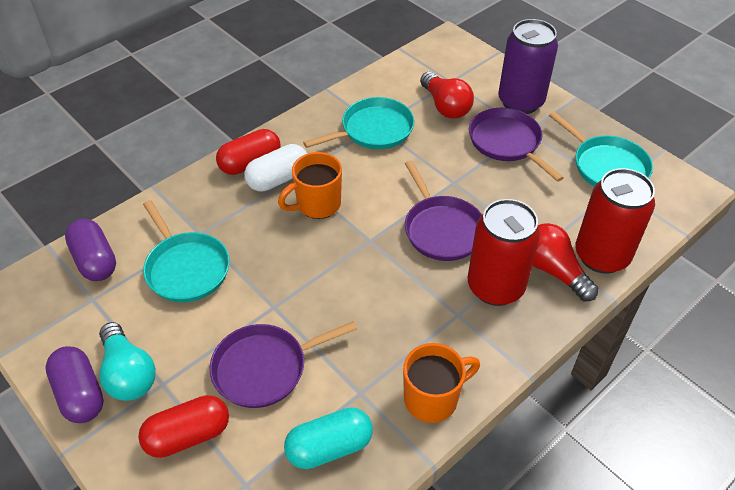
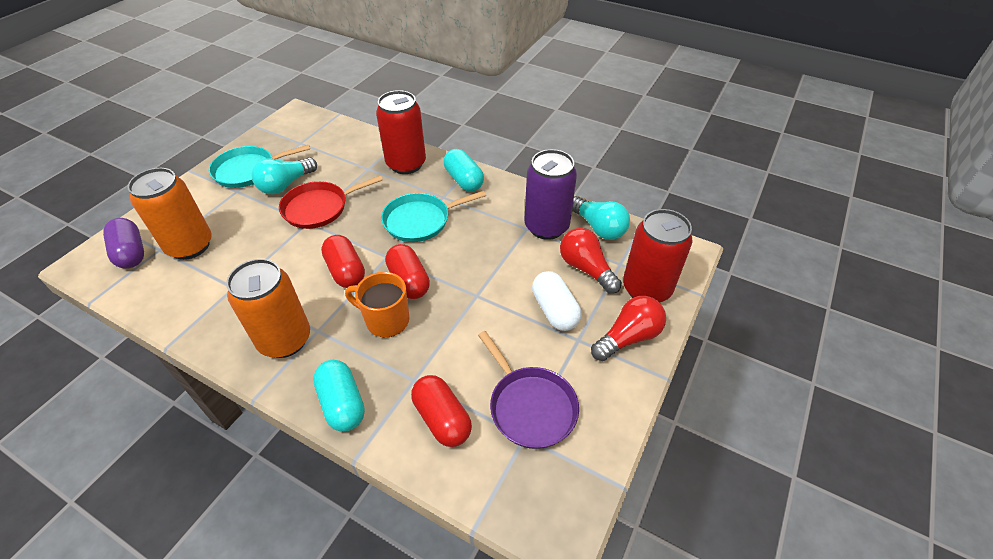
orange can: none = 0 -> [127,168,212,260] [226,259,310,358] = 2
orange mug: [278,152,342,219] [403,343,480,423] = 2 -> [345,272,409,337] = 1
purple capsule: [45,346,104,423] [65,219,116,281] = 2 -> [103,218,144,269] = 1
purple pan: [210,321,357,408] [405,161,482,261] [469,108,564,182] = 3 -> [478,331,579,449] = 1
red capsule: [138,395,229,458] [216,129,280,175] = 2 -> [321,235,365,288] [385,244,430,299] [411,375,472,447] = 3
red pan: none = 0 -> [279,175,383,229] = 1
turquoise capsule: [284,407,373,469] = 1 -> [313,360,365,432] [444,149,484,192] = 2
turquoise light bulb: [99,322,156,401] = 1 -> [251,157,317,194] [572,196,630,240] = 2
turquoise pan: [143,200,230,302] [303,97,414,149] [549,111,653,186] = 3 -> [209,145,310,188] [381,191,486,242] = 2

